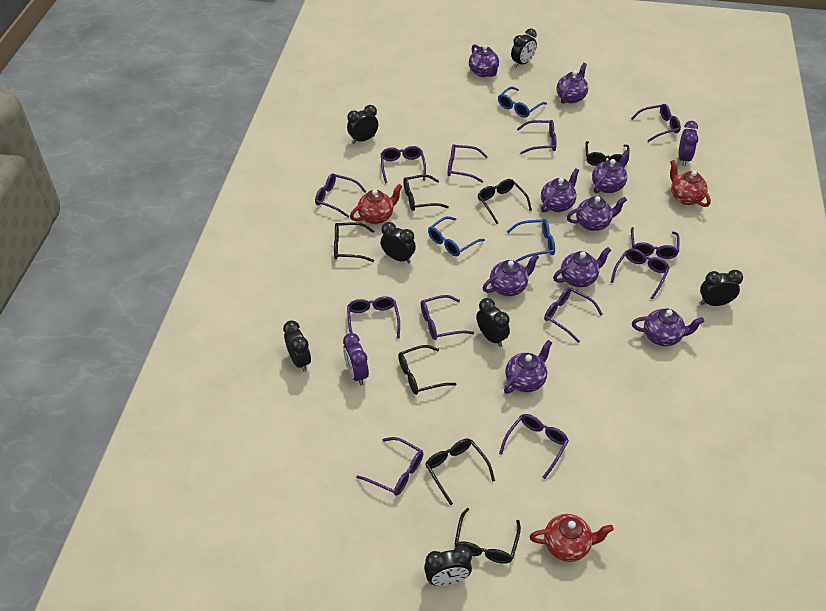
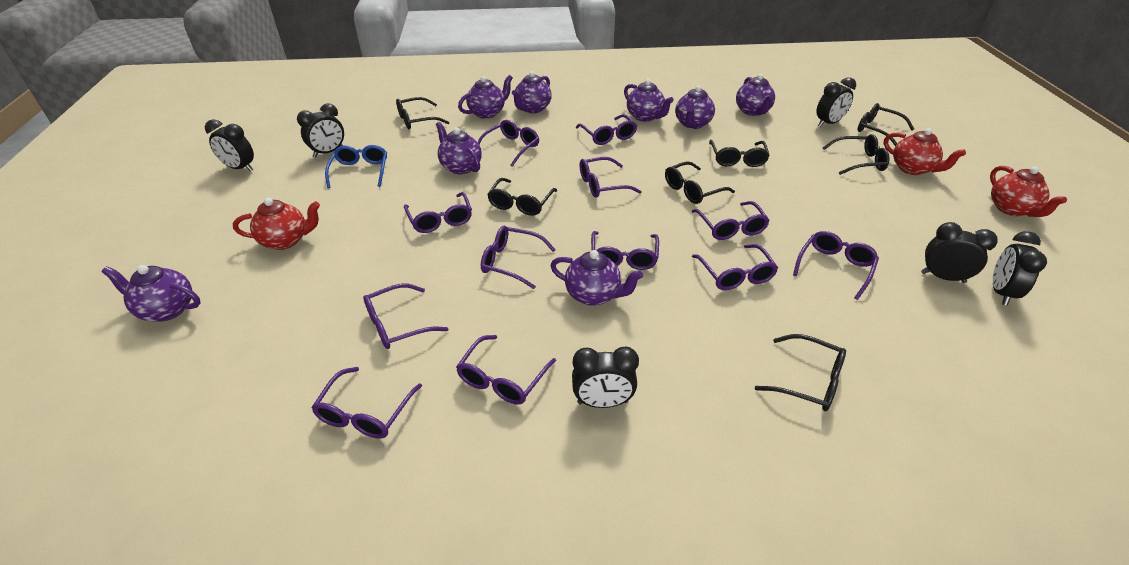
black clock: [283,320,311,372] [347,105,378,144] [381,222,416,263] [424,546,472,586] [477,298,510,347] [511,29,537,68] [700,270,743,306] = 7 -> [205,120,254,172] [297,103,344,158] [572,347,639,408] [816,77,856,127] [921,222,998,283] [993,231,1047,306] = 6
blue glasses: [428,216,485,256] [498,87,547,118] [507,219,555,262] = 3 -> [325,145,387,188] = 1
purple clock: [343,333,369,385] [679,121,698,166] = 2 -> none = 0
purple teapot: [469,44,499,77] [483,254,539,296] [504,340,552,394] [541,168,579,213] [553,247,611,287] [557,63,588,104] [567,196,627,231] [592,150,629,194] [632,308,704,346] = 9 -> [101,265,201,322] [436,122,482,174] [458,75,513,119] [512,71,552,113] [550,250,643,306] [624,79,674,122] [675,86,715,129] [736,74,775,116] = 8

